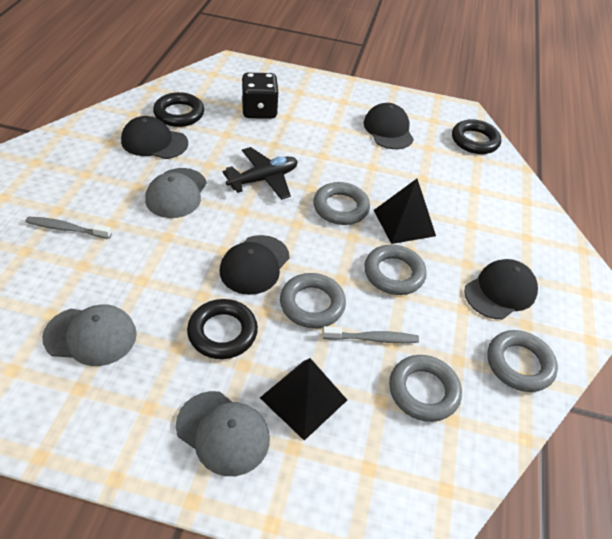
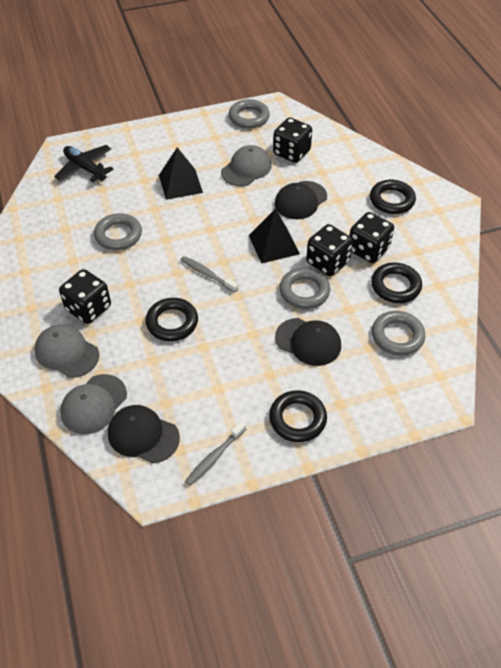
black cap: [121,116,188,159] [220,235,289,295] [363,103,414,149] [464,259,538,319] = 4 -> [108,405,180,463] [275,181,327,219] [275,318,341,366] = 3
black dice: [242,73,279,119] = 1 -> [59,269,111,324] [273,118,312,163] [306,224,353,276] [349,212,394,263] = 4
black ring: [153,92,204,127] [187,299,258,359] [452,119,501,154] = 3 -> [145,298,198,341] [269,390,327,442] [370,180,416,214] [371,262,422,303] = 4
grey ring: [280,273,346,328] [313,182,370,225] [364,245,427,295] [389,355,462,422] [487,330,558,392] = 5 -> [94,213,142,250] [229,99,270,129] [279,268,330,309] [372,311,425,356] = 4

